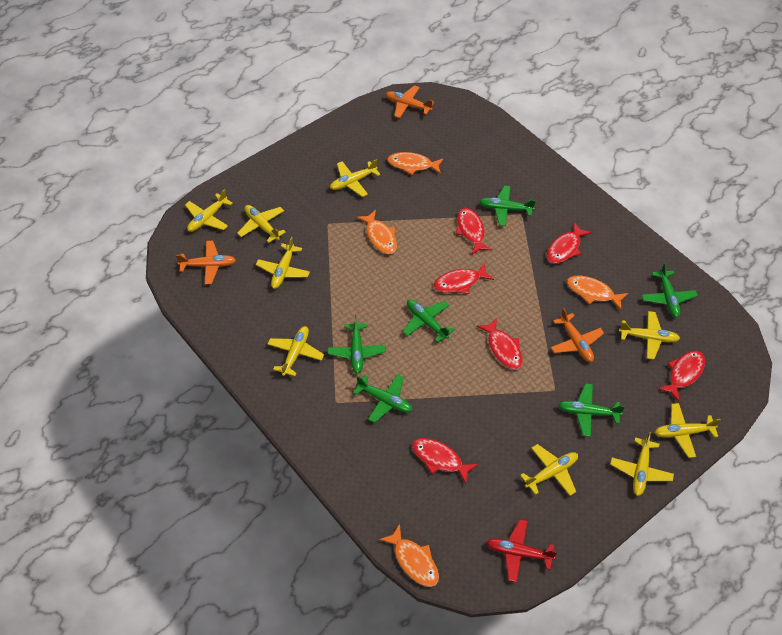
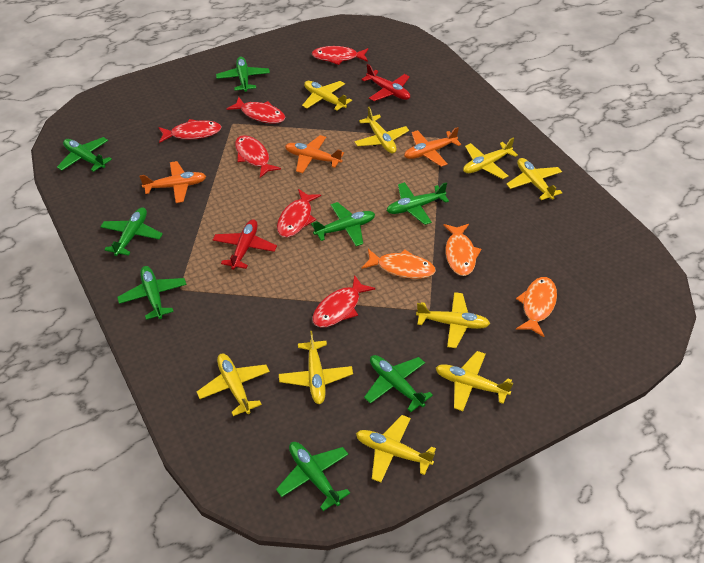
green plane: [328,315,386,374] [353,374,412,423] [403,300,455,342] [479,186,536,226] [558,383,625,437] [642,263,698,317] = 6 -> [57,137,112,172] [100,207,163,256] [117,266,187,320] [216,57,270,92] [276,442,350,511] [311,202,375,246] [364,355,433,412] [387,182,449,225] = 8
orange fish: [357,210,397,254] [379,524,439,587] [387,152,444,175] [567,276,628,310] = 4 -> [361,249,436,279] [443,224,482,276] [516,277,557,337] = 3
red plane: [486,519,557,582] = 1 -> [213,219,277,270] [361,64,410,101] = 2

